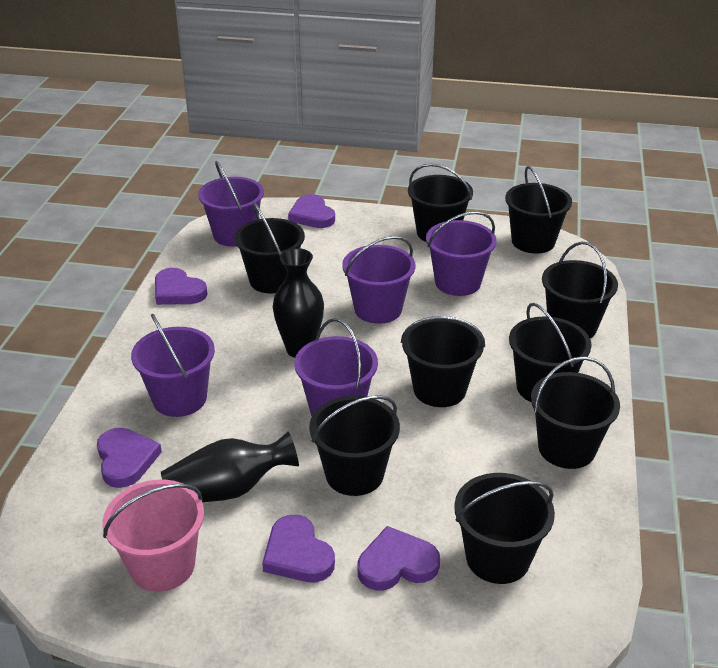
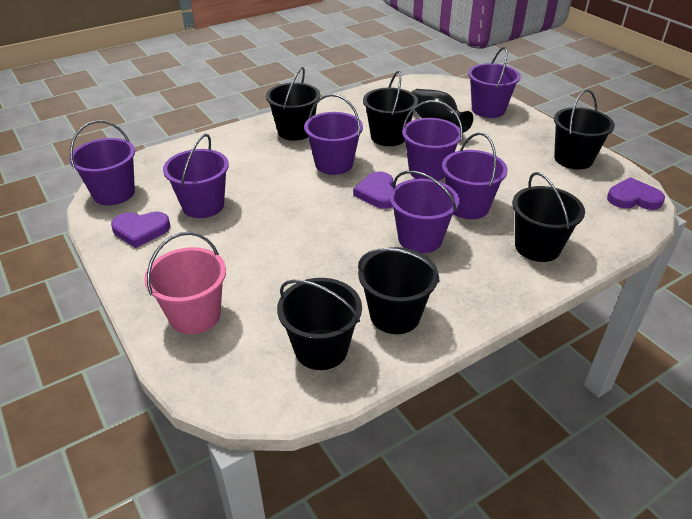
black bucket: [234,203,305,293] [309,395,400,496] [401,316,485,407] [408,164,473,242] [454,473,555,584] [505,166,572,254] [509,303,592,402] [531,357,620,469] [542,242,618,338] = 9 -> [266,67,320,141] [277,278,362,370] [358,247,440,334] [363,71,418,146] [512,172,585,262] [554,90,615,170] = 6
black vase: [161,431,299,502] [273,248,324,358] = 2 -> [411,89,473,133] = 1
purple bucket: [131,314,215,417] [198,161,264,247] [294,318,378,416] [342,236,415,324] [426,211,497,296] = 5 -> [69,120,135,205] [163,134,229,218] [304,94,363,175] [390,171,459,253] [402,100,463,181] [442,132,508,219] [468,47,521,118] = 7
purple heart: [97,428,162,488] [155,268,207,305] [262,515,335,582] [288,194,335,228] [358,526,440,590] = 5 -> [111,212,170,248] [353,172,393,209] [607,177,665,210] = 3

